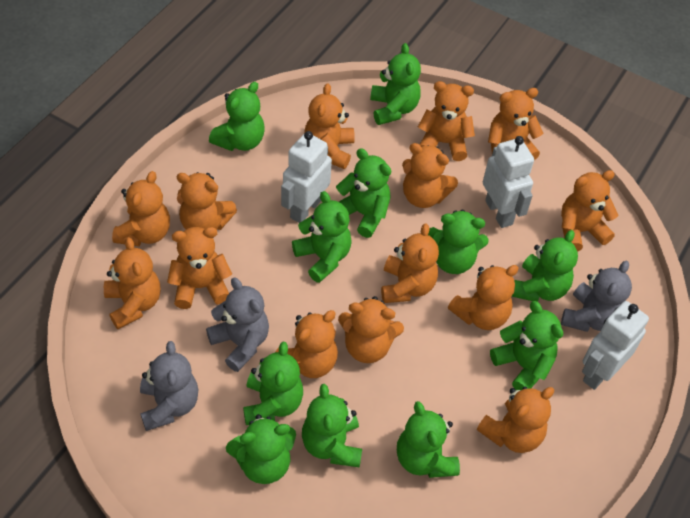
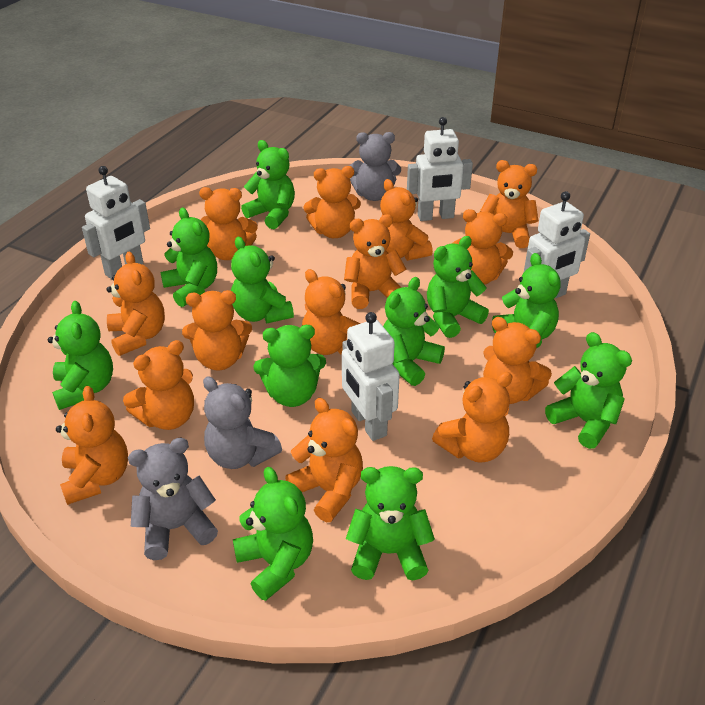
white robot: [281,131,332,223] [483,136,534,228] [582,301,649,390] = 3 -> [82,166,150,280] [342,312,400,441] [407,117,473,221] [524,191,590,298] = 4

